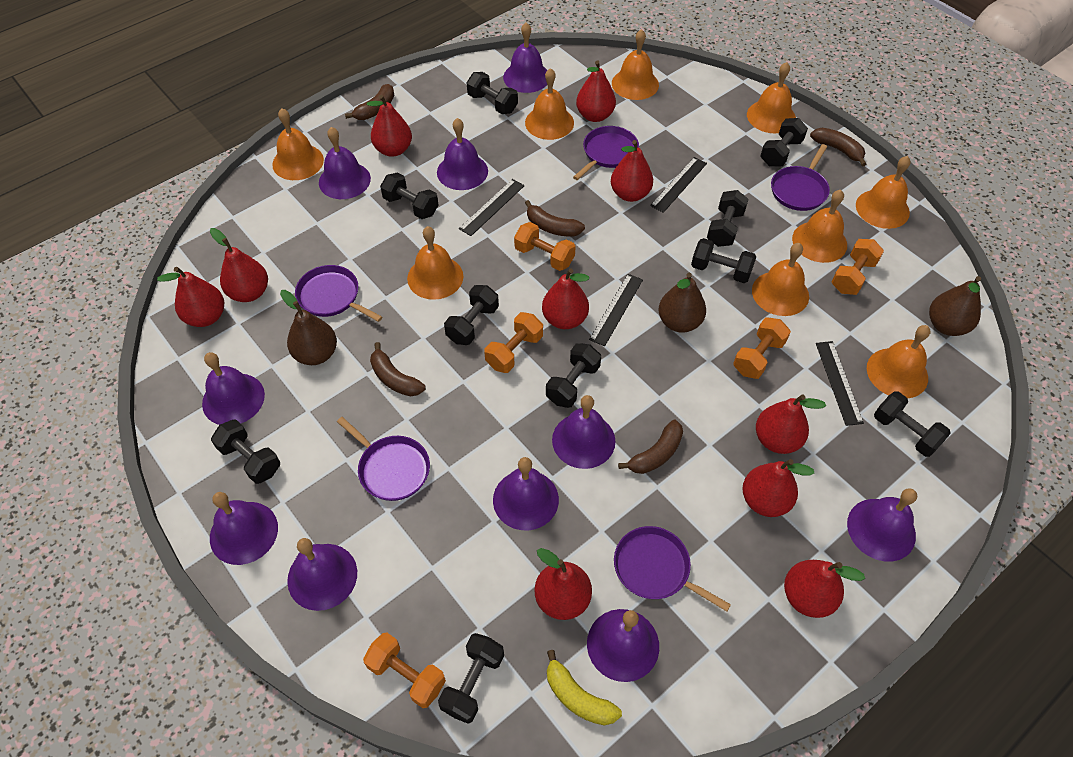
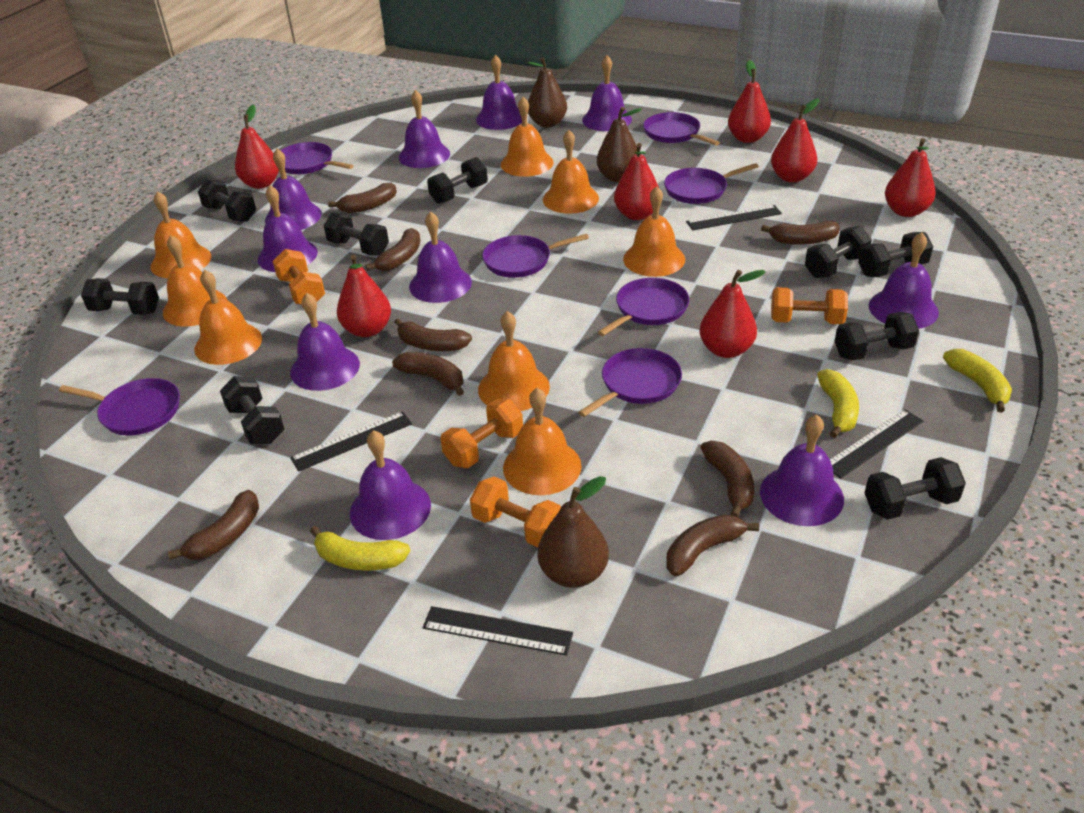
black dumbbell: [211,419,280,484] [380,172,438,219] [438,633,504,724] [444,285,499,345] [467,72,518,114] [546,343,601,408] [691,238,756,283] [707,190,748,247] [761,118,808,167] [874,391,951,457] = 10 -> [81,278,159,315] [198,179,256,222] [220,376,285,444] [324,212,389,255] [427,157,488,204] [805,226,872,278] [835,312,919,360] [858,232,933,277] [865,457,966,520] = 9
brown banana: [345,84,394,120] [370,342,426,396] [525,200,585,237] [618,420,683,474] [810,128,866,166] = 5 -> [168,490,259,560] [328,183,397,213] [366,228,420,271] [392,352,464,396] [394,318,472,351] [666,514,759,576] [700,441,754,517] [761,221,840,245] = 8
orange bell: [272,108,324,180] [407,226,463,300] [525,68,574,140] [612,29,659,100] [747,62,796,133] [752,243,809,316] [792,190,847,263] [856,156,910,229] [867,325,930,398] = 9 -> [151,191,211,278] [163,235,227,327] [194,270,262,365] [478,311,550,411] [501,97,554,177] [503,388,581,495] [543,130,599,214] [623,186,685,277] = 8
orange dumbbell: [363,632,446,708] [484,312,543,373] [514,222,576,271] [733,318,791,379] [832,239,884,295] = 5 -> [273,249,325,305] [440,399,523,468] [470,476,561,547] [771,287,848,324] = 4
purple pan: [295,265,382,322] [337,417,430,501] [573,126,639,180] [614,526,731,611] [771,144,830,211] = 5 -> [59,378,180,436] [280,142,354,174] [482,234,589,278] [578,348,682,417] [598,278,689,336] [643,112,720,146] [664,163,759,204] = 7
red pear: [157,267,224,327] [210,228,268,302] [367,95,412,157] [535,548,592,620] [542,268,589,329] [576,60,616,122] [611,140,653,202] [742,459,814,517] [756,394,826,454] [784,560,865,618] = 10 -> [235,105,279,189] [337,255,391,337] [614,143,659,220] [700,270,766,358] [728,60,771,143] [771,98,819,182] [885,138,936,217] = 7
yellow banana: [547,650,622,725] = 1 -> [310,526,411,571] [817,369,859,438] [943,349,1012,413] = 3

